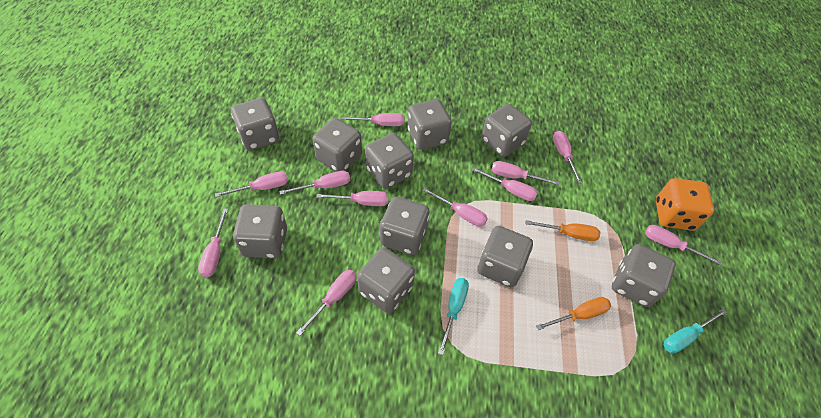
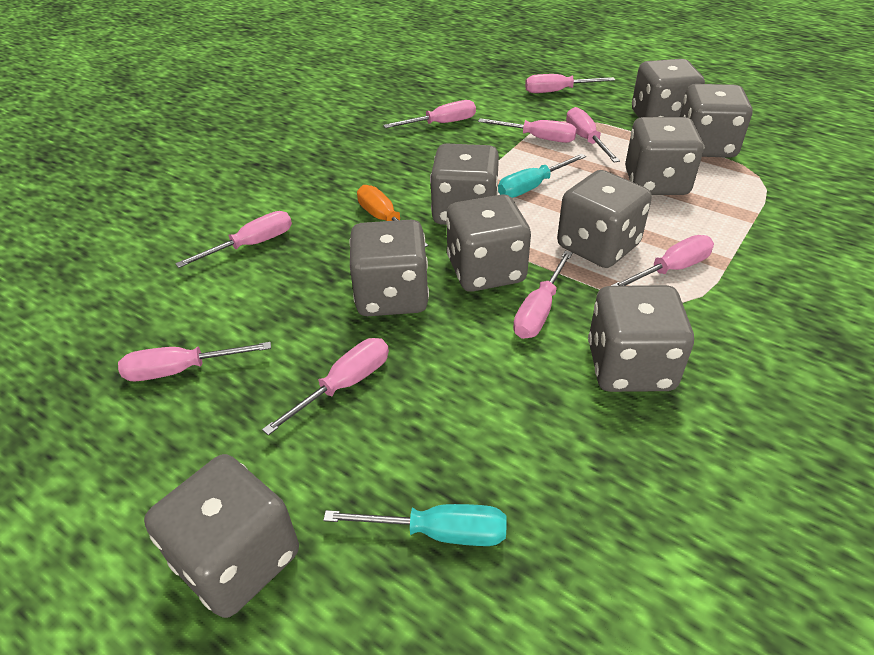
grey dice: [231,98,279,151] [233,204,287,258] [312,118,362,172] [357,247,415,313] [365,133,414,189] [380,197,430,255] [408,99,452,150] [477,226,533,287] [482,104,532,157] [612,244,676,307] = 10 -> [144,454,299,618] [349,220,429,316] [430,144,499,225] [446,194,531,292] [557,170,652,268] [588,285,694,392] [625,117,704,195] [632,59,705,118] [680,84,753,158] = 9
orange dice: [656,178,714,231] = 1 -> none = 0
orange screwdriver: [526,220,601,241] [536,297,611,330] = 2 -> [357,185,428,247] = 1
pink screwdriver: [198,208,228,277] [215,171,288,197] [279,171,350,195] [296,270,356,336] [316,191,388,206] [340,113,404,126] [422,188,488,226] [472,167,538,201] [491,161,560,185] [553,131,582,184] [645,225,722,265] = 11 -> [118,342,271,381] [175,211,292,268] [262,338,389,435] [383,100,476,128] [478,118,577,143] [513,250,573,339] [525,74,615,93] [566,107,620,163] [611,235,714,286] = 9

